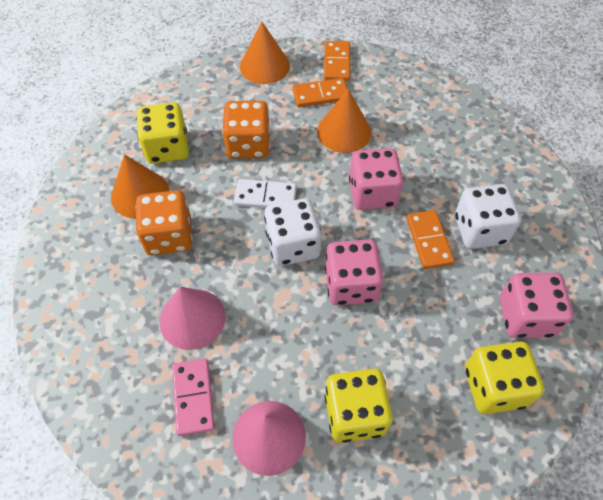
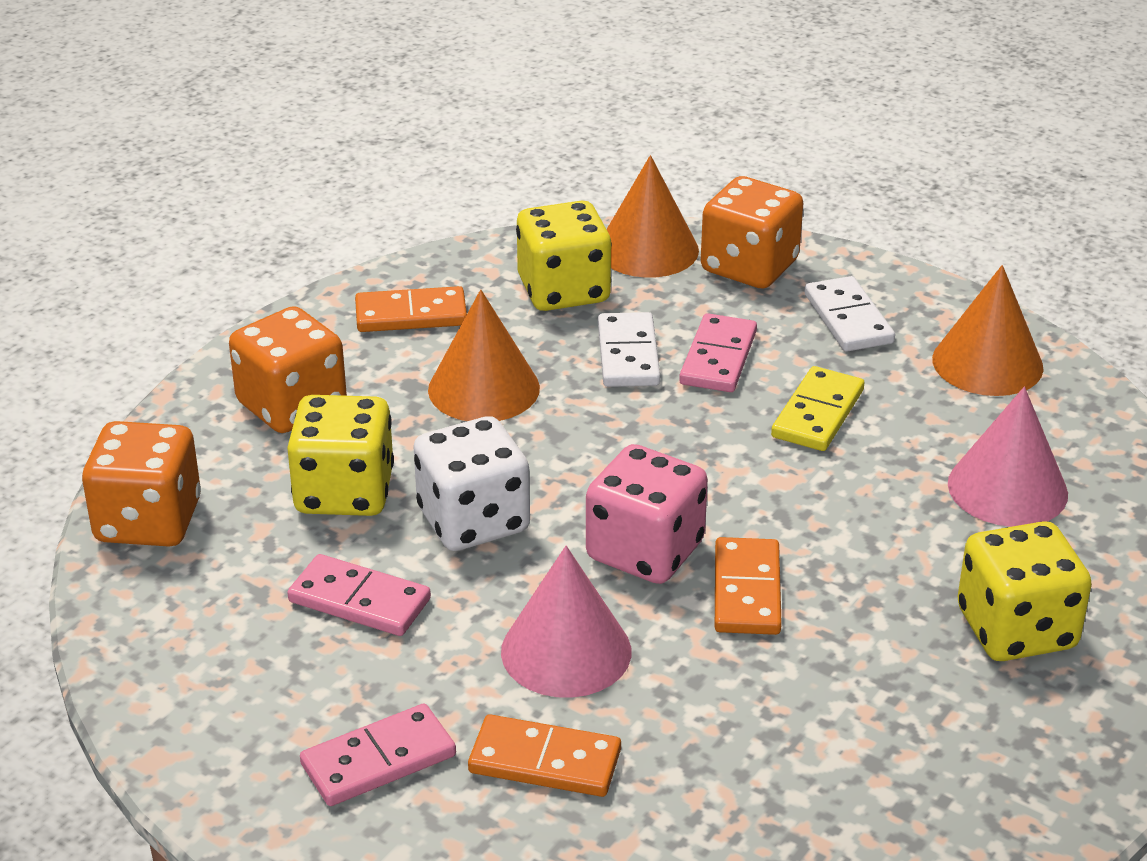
orange dice: [135,190,193,255] [222,101,270,159] = 2 -> [82,421,201,547] [229,306,347,433] [701,176,803,288] = 3
pink dice: [325,239,383,306] [349,148,404,210] [500,273,573,338] = 3 -> [586,444,708,584] = 1
pink domino: [172,358,215,436] = 1 -> [287,554,431,636] [300,704,456,806] [679,313,757,392] = 3
white dice: [264,198,322,266] [455,184,521,249] = 2 -> [413,416,530,551] = 1
white domino: [234,179,297,208] = 1 -> [598,312,660,387] [805,276,895,352] = 2
yellow domino: none = 0 -> [771,366,865,451] = 1

